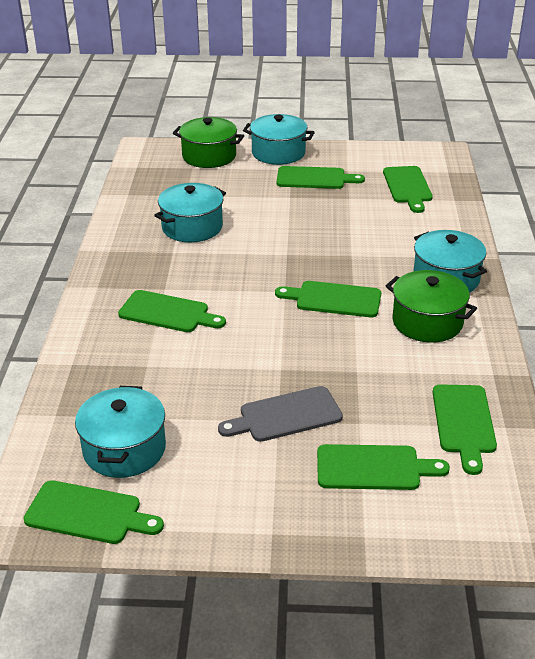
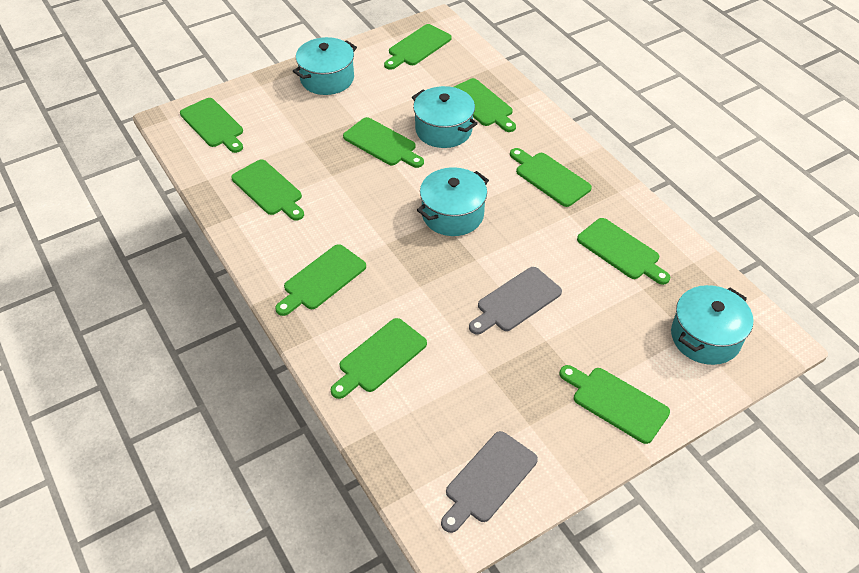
green cutting board: [24,480,164,544] [118,290,226,332] [275,281,381,317] [277,166,365,189] [317,444,450,490] [383,166,433,213] [433,385,497,475] = 7 -> [180,98,243,153] [231,159,304,221] [275,244,366,316] [331,318,427,399] [343,117,424,168] [384,24,452,70] [454,78,516,132] [510,148,592,207] [560,365,670,444] [577,218,670,285] = 10
green pot: [173,117,244,168] [386,270,477,343] = 2 -> none = 0
grey cutting board: [218,386,343,442] = 1 -> [441,431,538,533] [469,267,562,335] = 2

